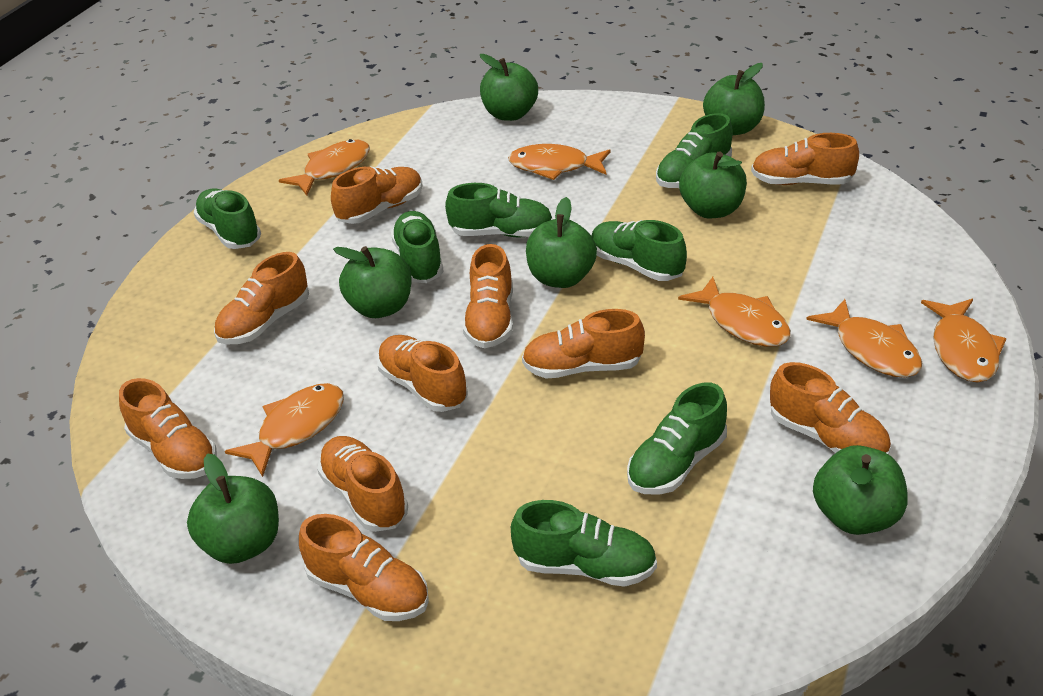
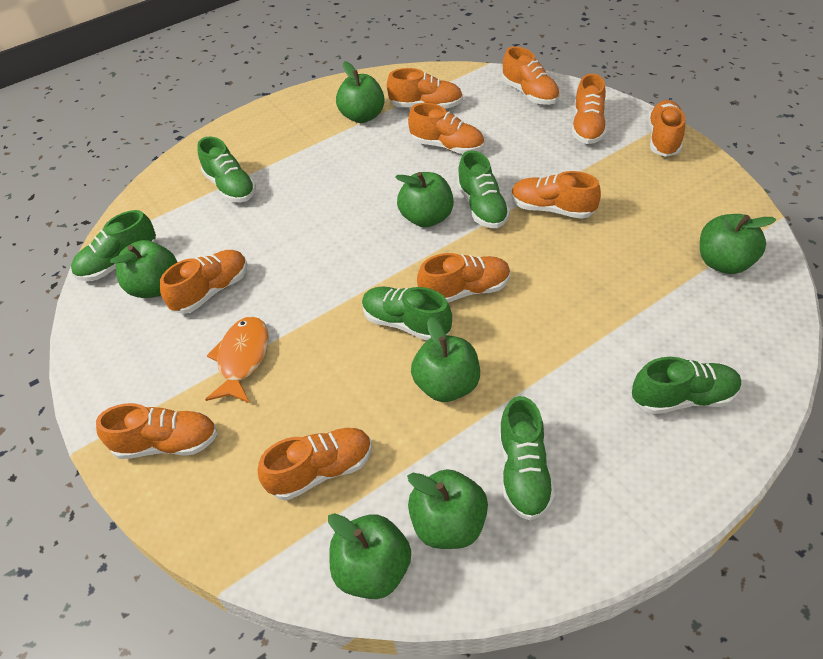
green shoe: [194,189,261,249] [391,211,444,283] [445,183,553,237] [511,500,657,587] [592,220,687,281] [627,383,727,495] [656,113,733,188] = 7 -> [71,210,156,281] [197,136,256,202] [362,286,452,340] [457,150,510,228] [499,396,555,521] [632,357,741,414] = 6
orange fish: [225,383,344,477] [279,139,370,196] [508,144,611,180] [678,277,791,347] [806,299,922,378] [921,299,1007,382] = 6 -> [205,316,269,403] = 1

